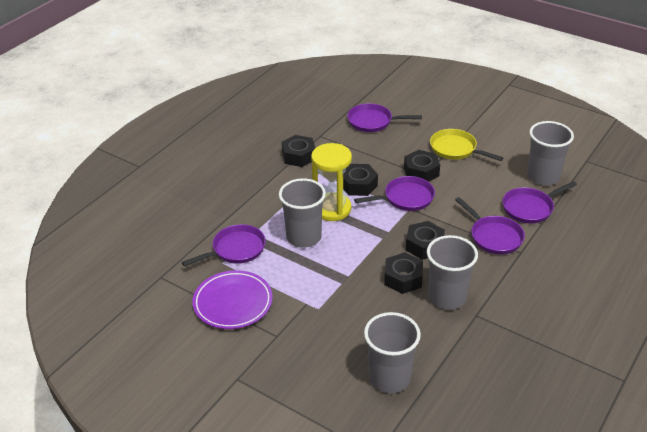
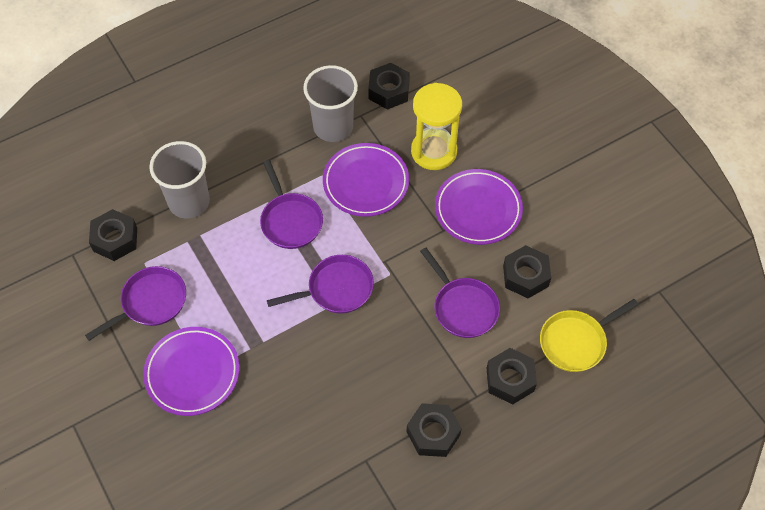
grey cup: [279,178,326,248] [364,312,421,393] [427,235,478,310] [527,121,574,185] = 4 -> [149,141,210,219] [303,65,358,142] = 2
purple pan: [182,224,266,267] [347,103,422,132] [354,176,435,211] [455,197,525,254] [502,181,577,224] = 5 -> [85,266,186,341] [260,160,323,249] [267,255,374,314] [420,248,500,338] = 4
purple plate: [192,270,273,329] = 1 -> [143,327,240,416] [323,143,409,217] [435,169,523,245] = 3

